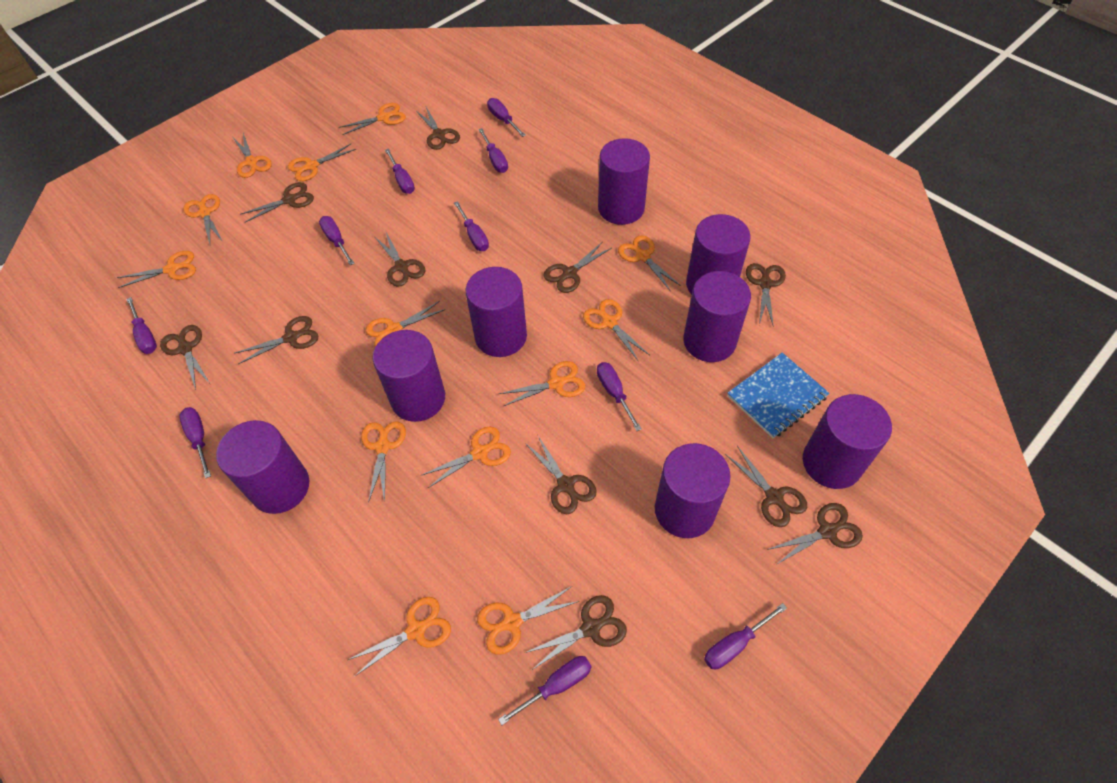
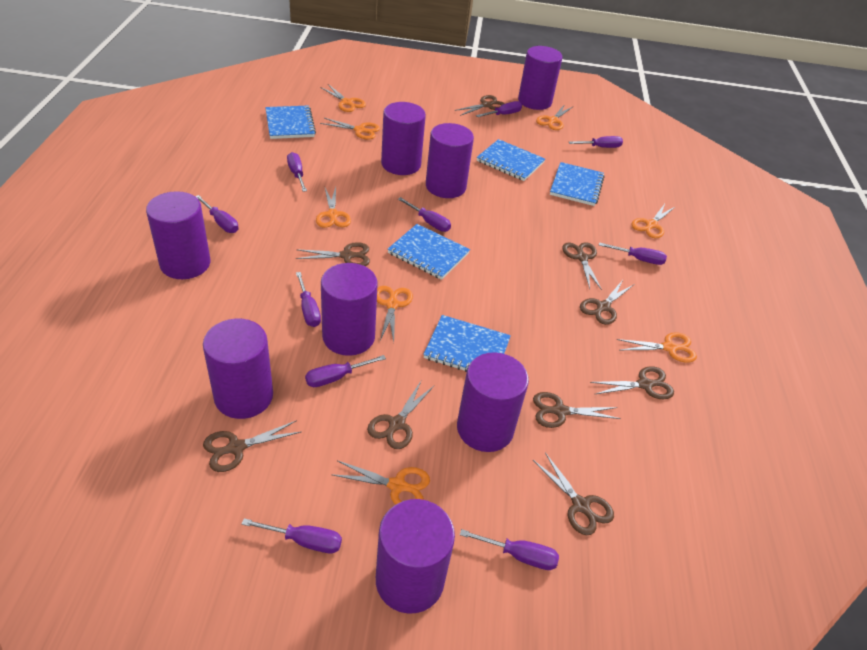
blue notebook: [727,353,829,438] = 1 -> [265,106,316,139] [387,224,470,280] [423,315,511,372] [477,139,545,181] [550,162,605,206] = 5
brown scissors: [160,325,209,390] [235,316,319,364] [240,182,314,222] [375,232,425,287] [416,107,460,150] [525,434,596,514] [525,595,627,670] [544,242,612,293] [725,446,807,527] [746,263,786,327] [767,503,863,565] = 11 -> [203,420,301,472] [296,242,370,266] [367,381,434,449] [454,95,505,116] [533,392,621,428] [533,453,614,535] [562,242,602,290] [580,280,633,325] [590,366,674,399] = 9
orange scissors: [117,251,196,288] [183,194,223,244] [233,133,272,178] [288,144,356,181] [339,103,406,135] [348,597,451,677] [361,421,406,503] [366,301,446,347] [422,426,511,488] [477,586,579,655] [499,361,585,406] [583,299,649,362] [618,235,681,292] = 13 -> [316,187,351,228] [320,84,366,112] [320,118,380,140] [331,460,430,504] [377,286,413,342] [536,104,572,130] [616,332,697,363] [632,204,676,238] = 8

